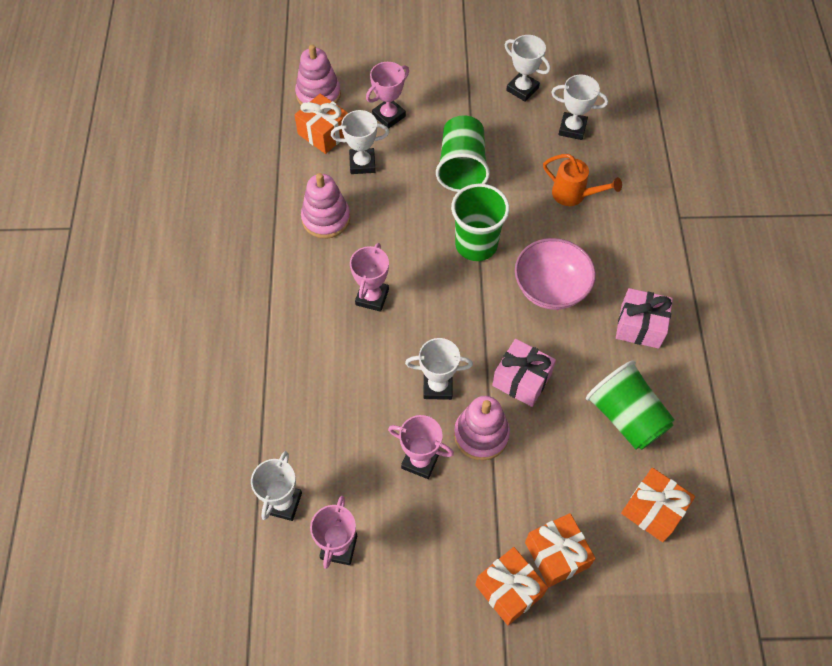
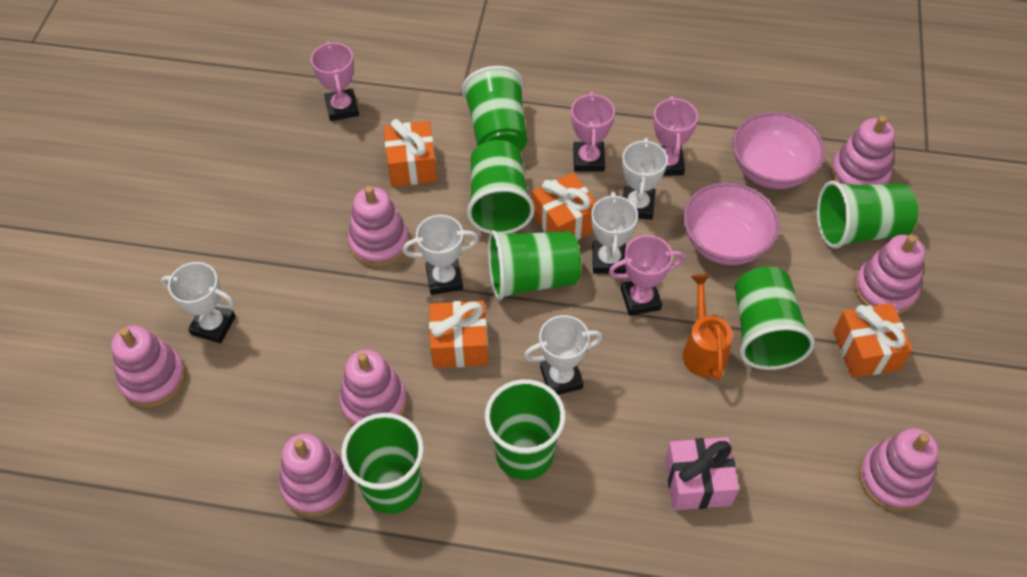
green cup: [436,115,490,192] [451,184,510,261] [586,360,675,450] = 3 -> [341,413,424,514] [462,66,527,151] [467,140,535,234] [485,379,566,480] [488,230,581,300] [735,267,815,370] [817,181,918,249] = 7
pink bowl: [515,238,596,310] = 1 -> [683,182,780,265] [732,112,825,189] = 2
pink gift: [492,339,556,407] [616,288,673,349] = 2 -> [665,437,739,510] = 1
pink stacking toy: [295,45,341,105] [301,173,350,239] [454,396,510,460] = 3 -> [111,326,186,407] [279,434,350,517] [339,350,407,426] [348,186,409,267] [830,116,895,185] [854,235,925,315] [859,428,939,512] = 7

